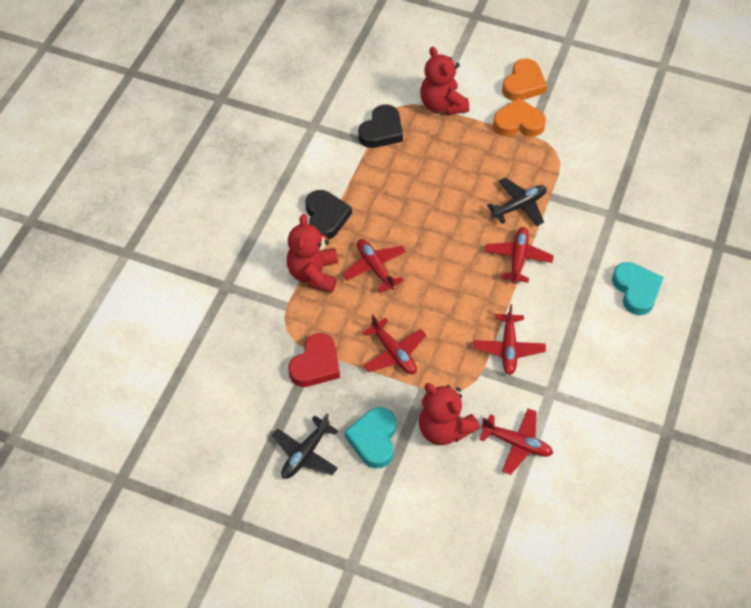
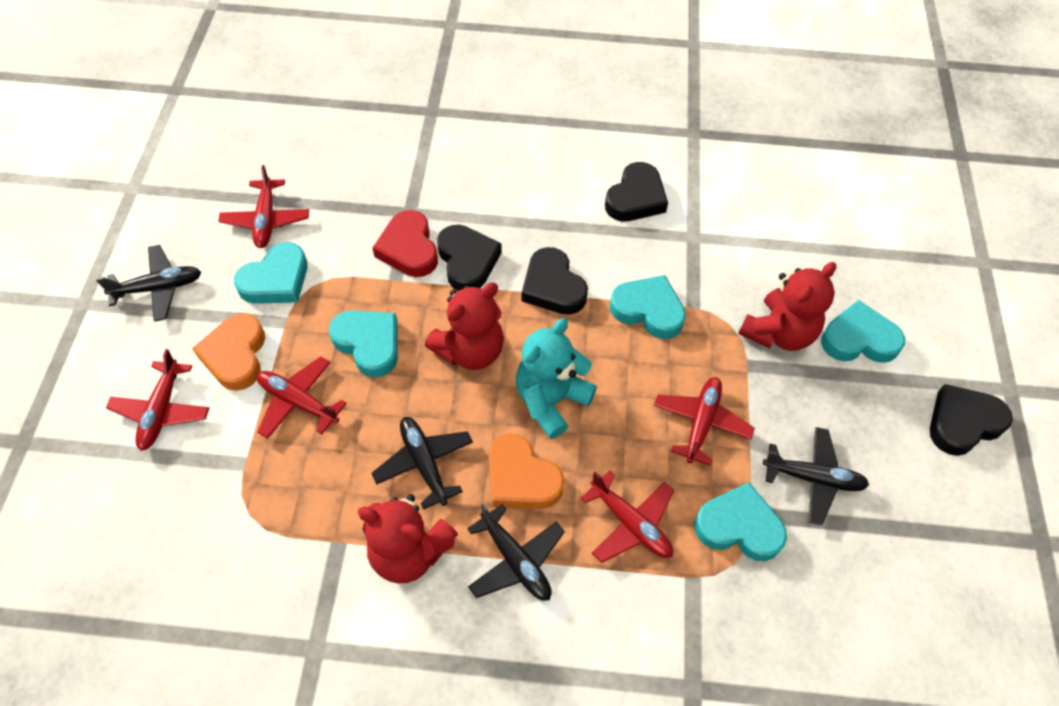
black heart: [305,190,352,239] [358,104,403,148] = 2 -> [437,225,502,291] [521,247,588,315] [605,162,668,221] [930,384,1013,456] = 4
black plane: [272,413,338,479] [487,178,546,226] = 2 -> [96,245,201,322] [372,417,473,510] [467,504,565,601] [763,427,869,525] = 4
turquoise heart: [344,407,396,469] [612,262,664,315] = 2 -> [234,242,308,304] [329,310,398,378] [609,275,686,339] [694,482,787,561] [821,300,905,363] = 5
turquoise teddy bear: none = 0 -> [516,318,597,439] = 1

